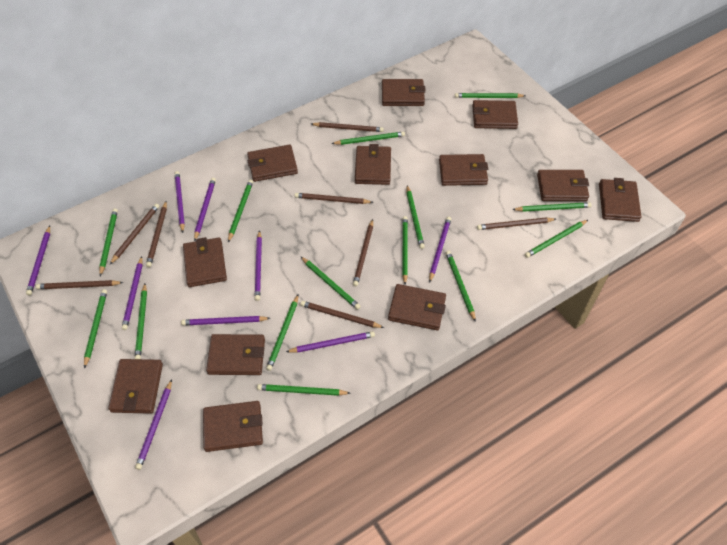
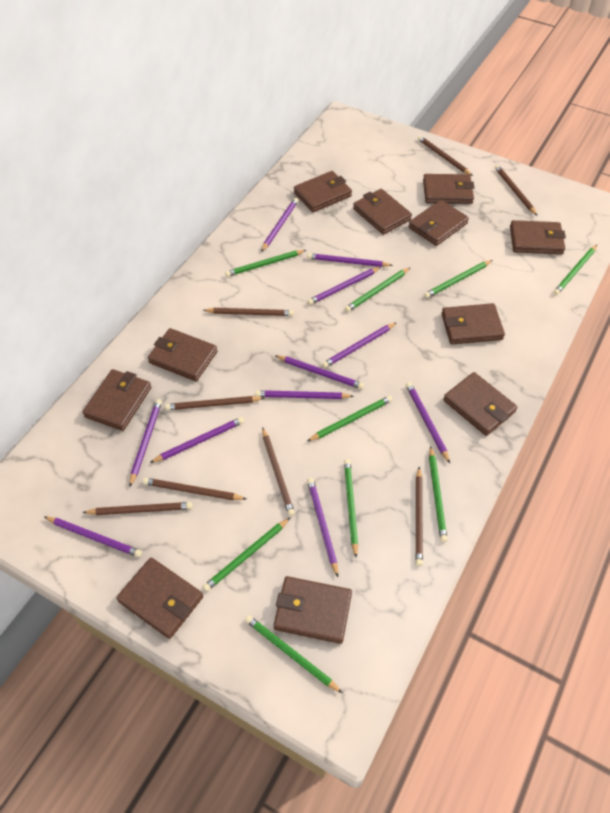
brown wallet: [108,359,163,414] [183,237,227,287] [203,401,263,452] [206,334,265,375] [247,145,298,182] [355,144,391,185] [382,79,426,106] [388,284,446,330] [439,154,488,186] [472,100,518,129] [537,170,589,201] [599,178,641,222] = 12 -> [83,369,151,431] [116,557,203,639] [148,328,217,381] [274,576,352,644] [294,171,352,212] [353,189,412,235] [408,200,469,246] [423,174,474,204] [441,303,505,344] [443,372,517,436] [510,220,566,254] = 11
green pencil: [84,289,107,369] [99,208,118,276] [135,284,147,359] [228,179,253,242] [257,384,351,396] [266,295,298,371] [301,257,361,310] [331,132,405,145] [402,216,408,284] [406,185,425,249] [446,251,476,322] [455,93,526,98] [512,202,592,212] [525,220,588,258] = 14 -> [203,518,290,592] [225,250,306,277] [245,615,342,693] [307,395,393,441] [344,459,358,557] [345,267,411,312] [424,260,492,298] [429,446,448,542] [553,245,597,295] = 9
purple pencil: [26,226,50,295] [122,256,143,330] [135,379,172,470] [175,171,185,233] [181,316,270,325] [194,178,216,241] [255,230,262,301] [286,331,375,352] [429,217,451,283] = 9 -> [44,516,142,557] [130,399,162,486] [150,417,244,463] [255,390,354,399] [261,198,298,252] [275,355,364,389] [307,253,393,267] [307,478,338,577] [308,267,381,305] [322,322,397,368] [406,382,450,463] = 11

